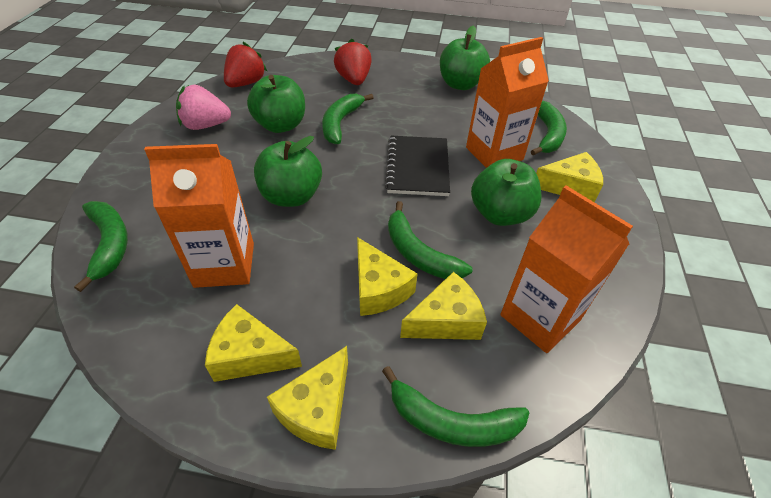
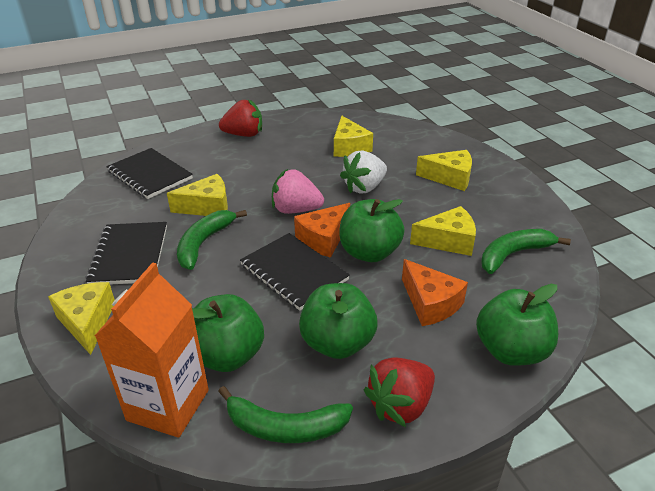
black notebook: [385,136,450,196] = 1 -> [85,222,167,285] [106,148,193,199] [240,233,350,311] = 3
green banana: [74,201,128,292] [322,94,374,144] [382,366,529,447] [388,201,472,279] [531,101,567,156] = 5 -> [177,210,247,270] [218,386,353,443] [481,229,571,274] = 3
orange carton: [144,144,254,288] [466,37,549,168] [500,186,633,353] = 3 -> [95,262,209,438] = 1
orange cheese: none = 0 -> [294,203,350,258] [402,259,468,326] = 2
white strawberry: none = 0 -> [340,150,387,194] = 1

